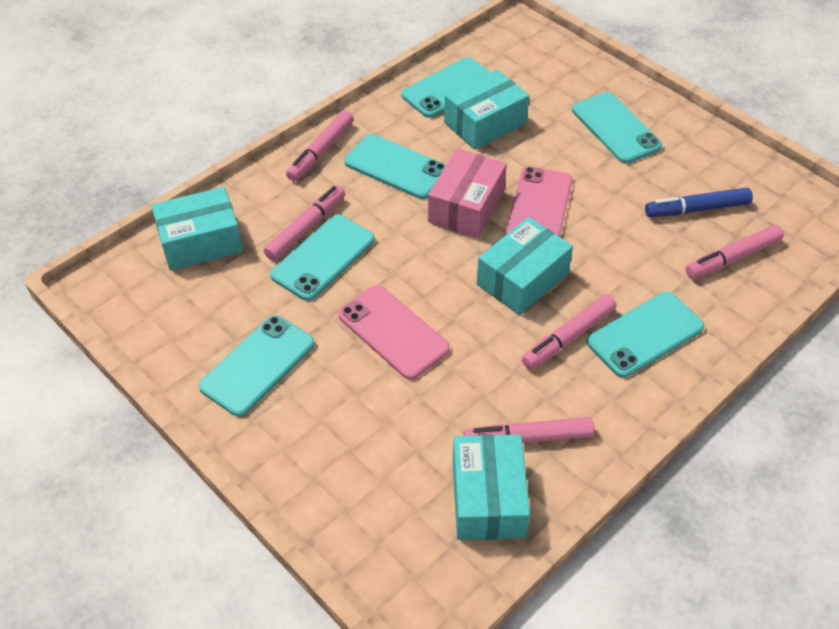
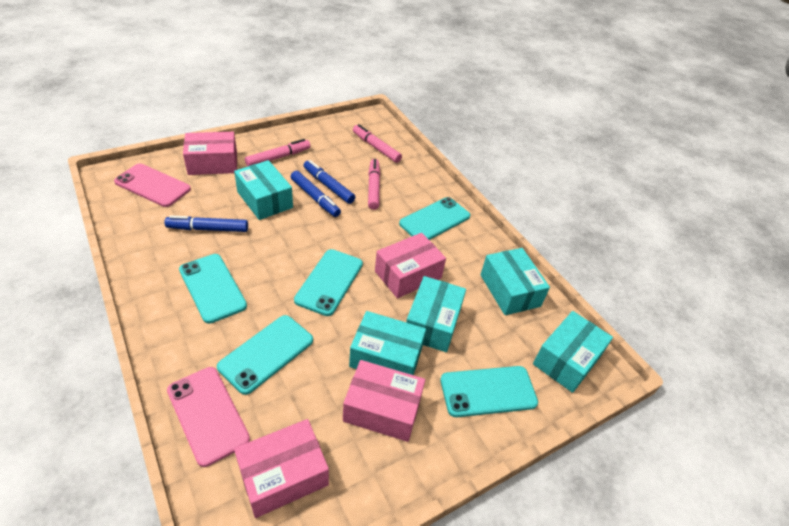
blue marker: [645,188,753,217] = 1 -> [164,215,248,232] [291,171,341,217] [304,160,355,204] = 3
pink box: [428,148,507,238] = 1 -> [183,132,237,175] [234,419,329,518] [343,360,425,442] [375,233,446,298] = 4
pink marker: [264,185,345,261] [286,110,354,181] [464,417,594,443] [522,294,617,369] [686,225,784,278] = 5 -> [245,139,310,166] [353,124,402,163] [368,159,380,210] = 3
turquoise box: [151,187,243,271] [444,69,529,150] [453,435,530,540] [477,217,573,315] = 4 -> [234,160,293,220] [349,311,426,375] [406,276,466,352] [480,248,550,315] [533,311,613,393] = 5
turquoise phone: [199,315,315,417] [270,215,375,301] [344,134,446,199] [401,57,491,118] [572,92,662,163] [586,292,704,378] = 6 -> [179,254,247,324] [217,315,313,395] [294,249,363,316] [399,197,470,240] [440,366,538,417] = 5

